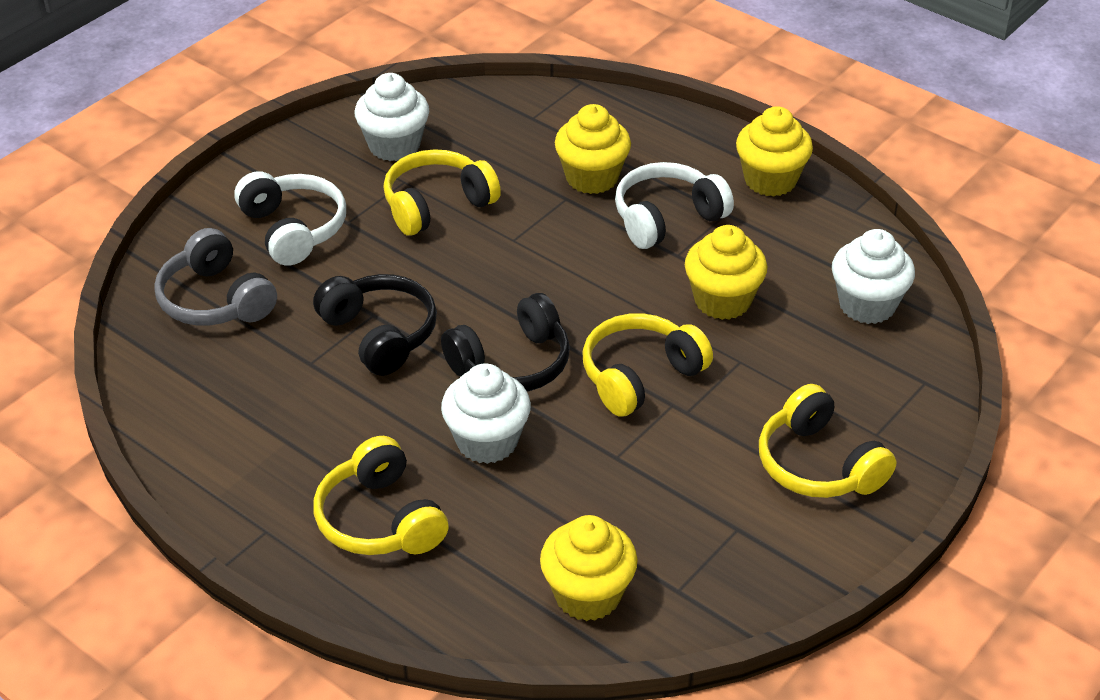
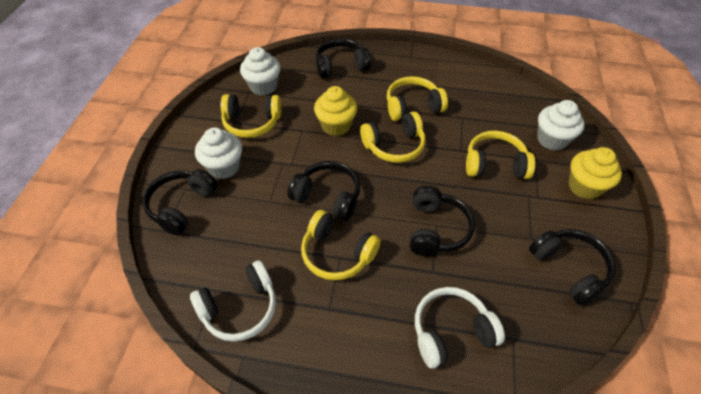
black headphones: [313,274,437,376] [441,293,570,392] = 2 -> [142,169,218,235] [287,161,360,221] [316,38,371,78] [410,186,475,256] [529,229,616,306] = 5
grey headphones: [154,228,277,325] = 1 -> none = 0
yellow cupcake: [540,515,638,621] [555,104,631,194] [685,225,767,320] [736,106,813,197] = 4 -> [314,86,357,136] [569,147,622,200] = 2
yellow headphones: [313,436,449,555] [383,149,501,236] [582,313,713,417] [759,384,896,498] = 4 -> [221,94,282,138] [301,210,381,280] [360,111,426,163] [387,76,448,121] [466,131,535,179] = 5

